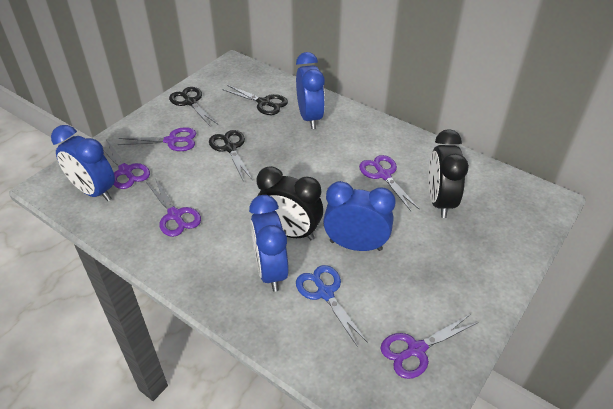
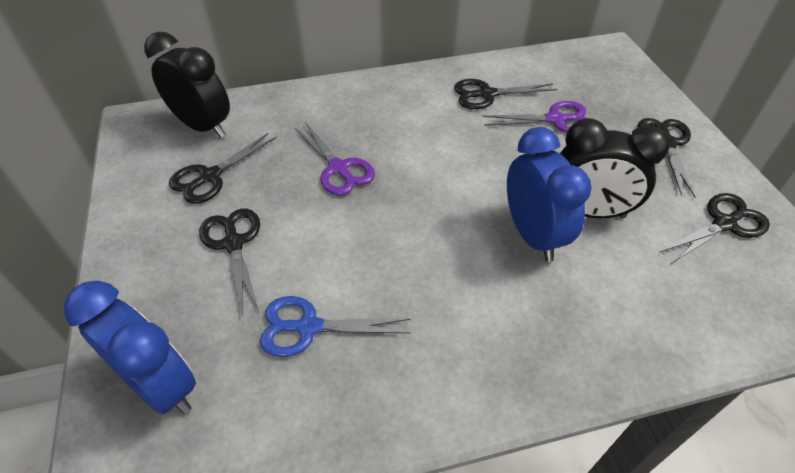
black scissors: [169,87,218,127] [209,130,252,182] [222,85,288,115] = 3 -> [169,133,277,204] [199,209,260,314] [454,79,557,109] [637,118,696,198] [659,193,770,263] = 5
blue clock: [51,125,115,201] [249,195,289,292] [296,52,325,129] [323,181,396,251] = 4 -> [64,281,196,414] [507,127,592,262] = 2
purple scissors: [103,140,150,189] [117,127,196,151] [146,179,201,237] [359,155,420,211] [381,314,479,379] = 5 -> [294,122,375,195] [482,101,587,133] = 2

